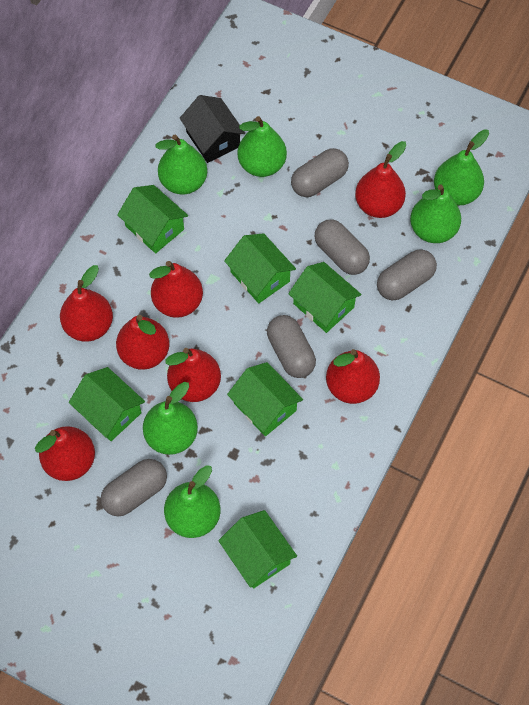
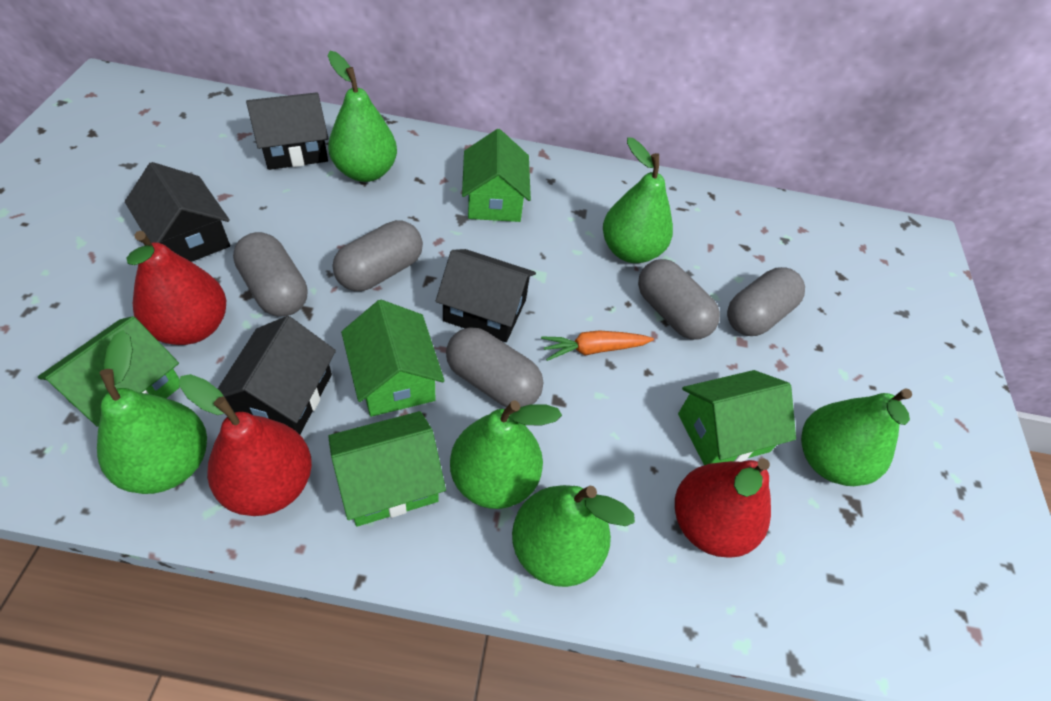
black house: [180,95,245,163] = 1 -> [125,162,230,262] [218,316,336,434] [246,92,328,170] [436,249,536,342] = 4
green house: [69,367,145,441] [117,185,188,253] [218,510,297,588] [224,233,296,303] [227,362,303,436] [288,262,362,333] = 6 -> [38,316,180,426] [328,411,446,526] [341,300,445,417] [462,129,531,222] [678,370,796,465] = 5
orange carrot: none = 0 -> [541,330,654,361] = 1
red pear: [35,426,95,481] [60,265,113,342] [116,315,169,370] [149,261,203,318] [165,348,221,402] [326,349,380,404] [355,141,406,218] = 7 -> [126,231,226,345] [179,374,312,516] [675,458,771,558] = 3

